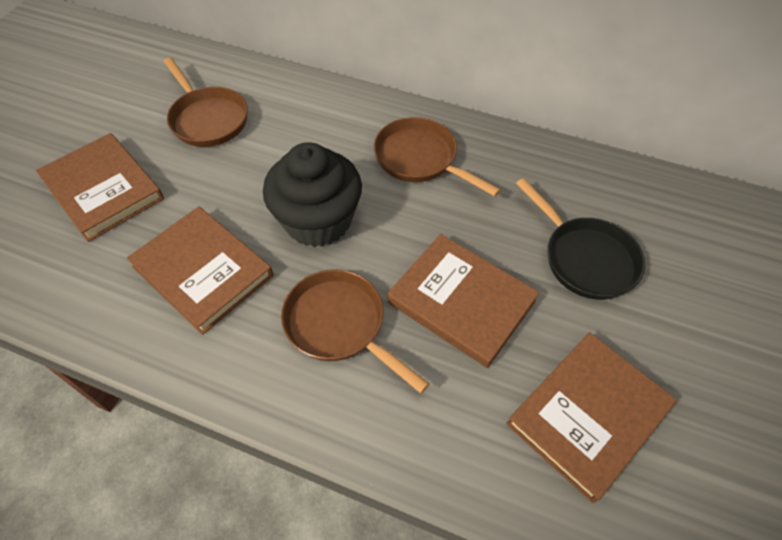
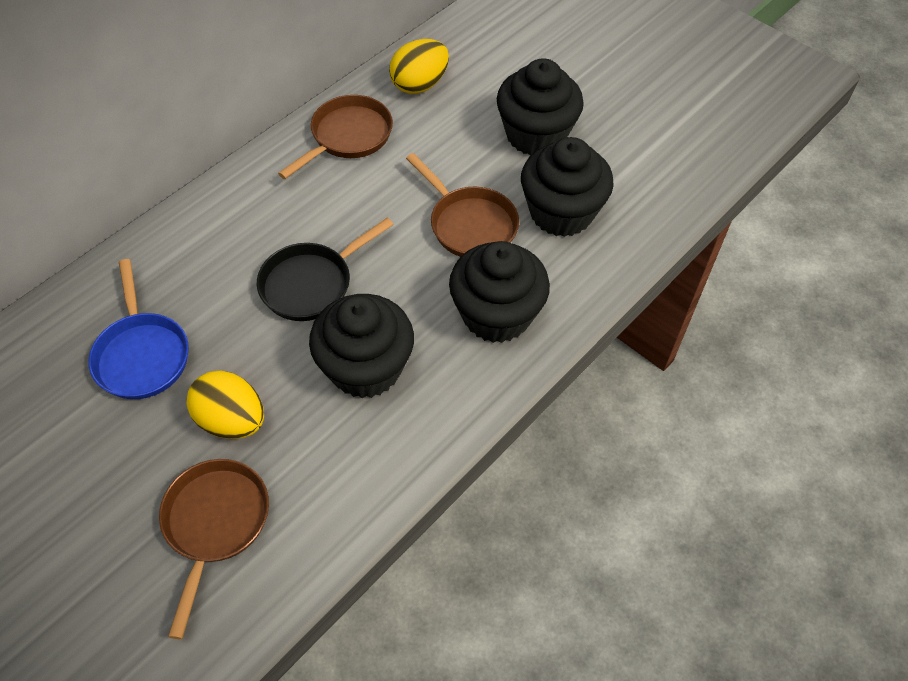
black cupcake: [263,142,362,247] = 1 -> [309,294,414,398] [449,241,550,343] [497,58,584,156] [521,137,614,237] = 4
blue pan: none = 0 -> [89,259,189,399] = 1
brown book: [36,133,164,242] [127,206,274,335] [388,234,539,368] [506,332,677,503] = 4 -> none = 0
yellow egg: none = 0 -> [187,371,264,439] [389,39,449,94] = 2

